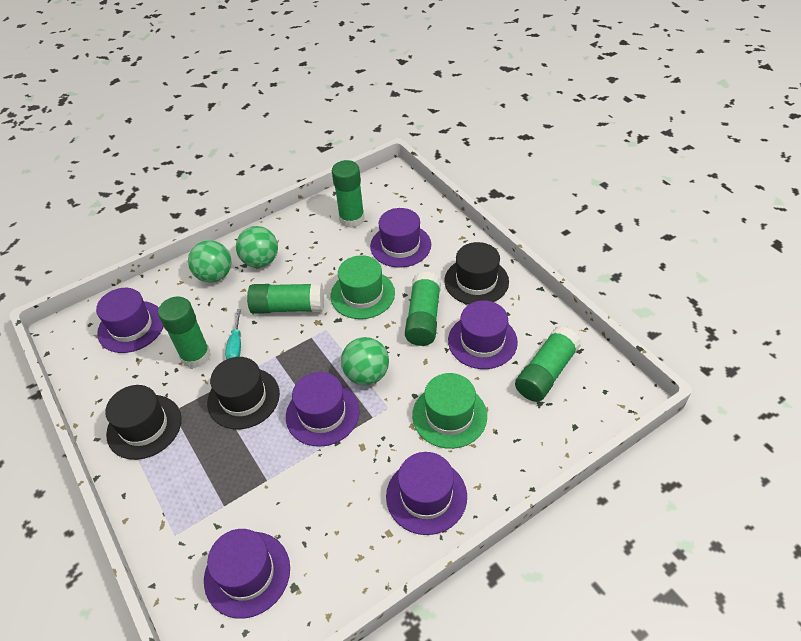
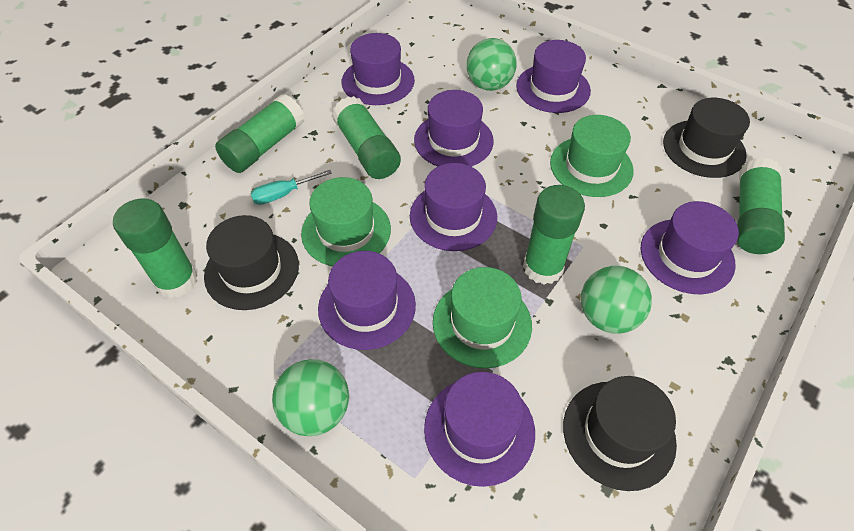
green hat: [330,255,395,319] [412,373,487,449] = 2 -> [301,177,391,266] [433,267,532,368] [550,115,634,197] = 3
purple hat: [96,288,163,353] [204,529,290,619] [286,372,360,447] [370,208,431,268] [386,452,467,535] [448,300,518,369] = 6 -> [318,251,416,350] [342,33,415,105] [410,163,497,251] [414,90,494,167] [424,372,535,487] [516,40,591,113] [641,201,739,294] = 7

